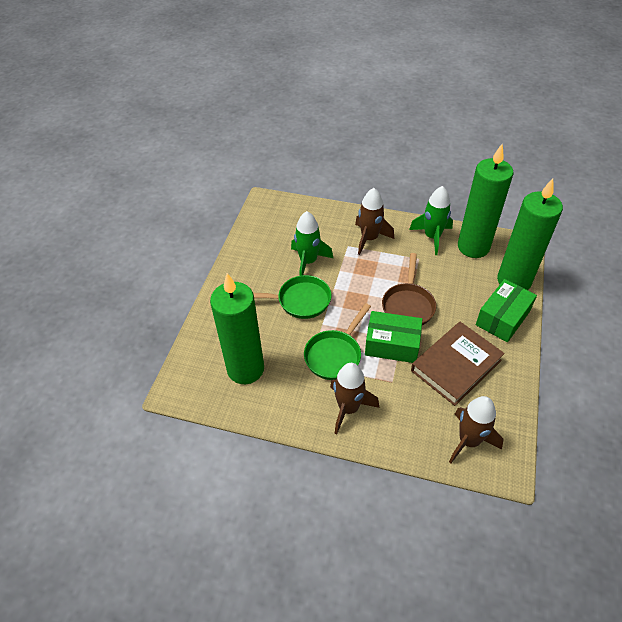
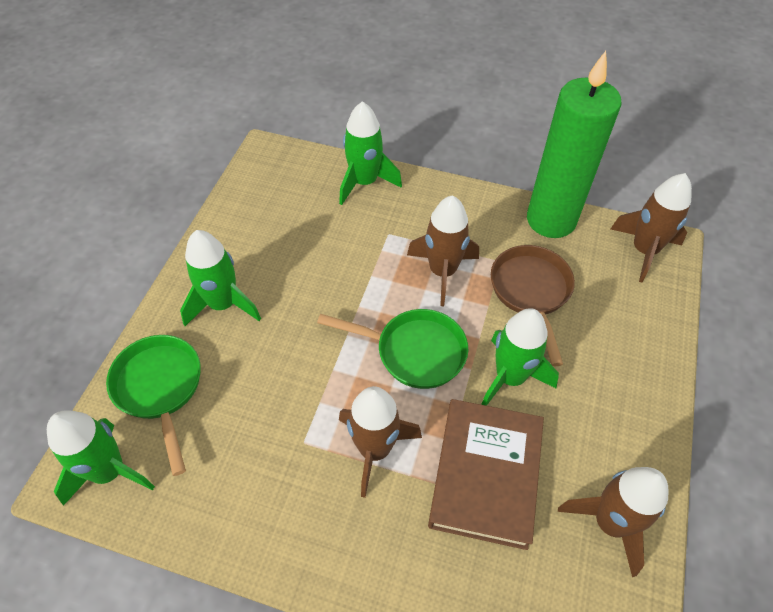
brown rocket: [330,363,379,434] [355,188,394,255] [449,396,503,463] = 3 -> [339,386,422,498] [407,195,479,306] [558,467,668,577] [611,173,692,283] = 4
green box: [365,311,423,363] [476,279,537,342] = 2 -> none = 0
green candle: [210,273,264,384] [458,144,513,258] [497,178,563,290] = 3 -> [527,51,622,238] = 1
green rocket: [291,211,333,276] [409,186,453,255] = 2 -> [47,410,155,506] [180,230,261,326] [339,101,402,205] [481,308,559,406] = 4

